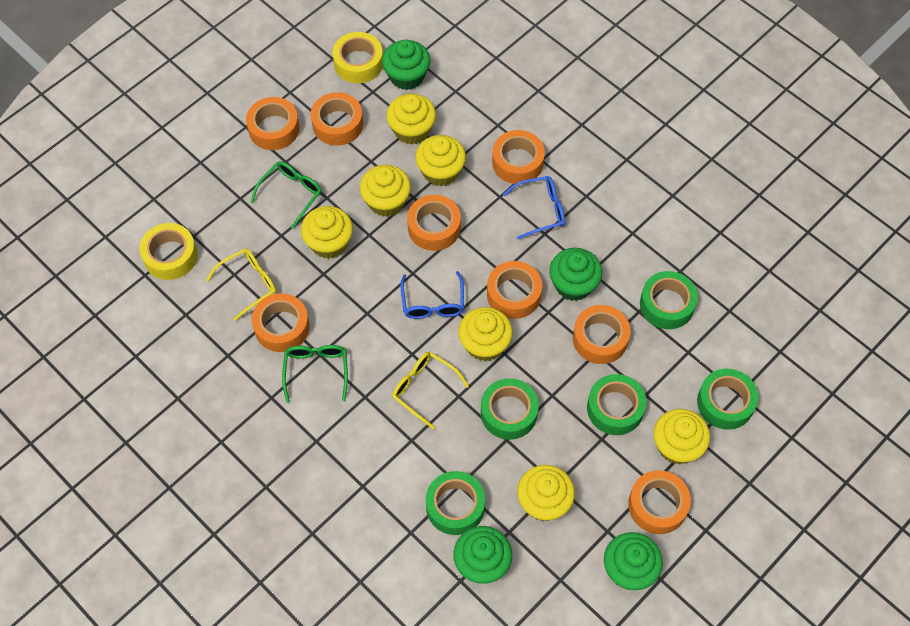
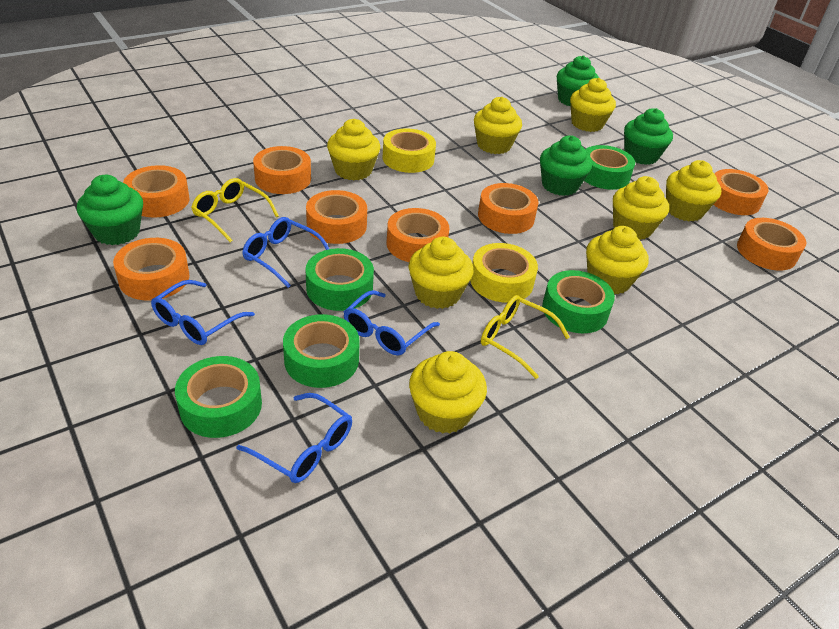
blue glasses: [400,271,464,319] [503,176,565,239] = 2 -> [151,280,255,345] [237,393,352,483] [242,217,329,288] [344,290,440,356] = 4
green glasses: [250,161,322,229] [282,345,348,403] = 2 -> none = 0
yellow cupcake: [301,206,353,259] [360,165,411,217] [386,93,436,145] [415,135,466,187] [458,307,513,361] [517,465,575,521] [654,409,710,465] = 7 -> [327,119,380,180] [409,237,474,309] [409,351,487,434] [474,97,522,154] [570,78,616,132] [586,226,649,294] [613,176,669,240] [666,160,721,221] = 8

